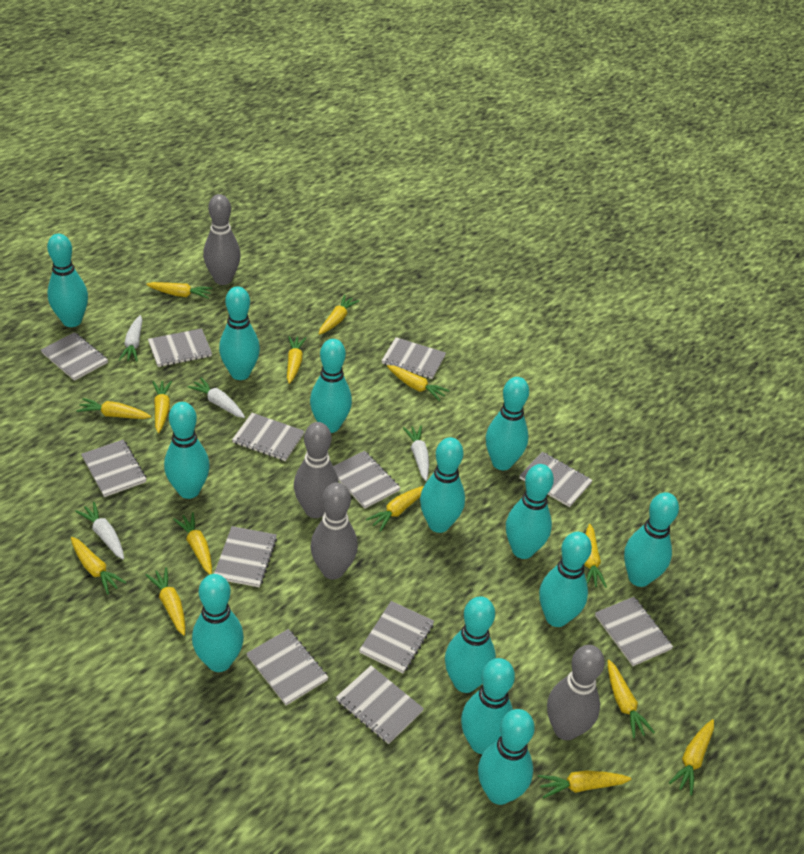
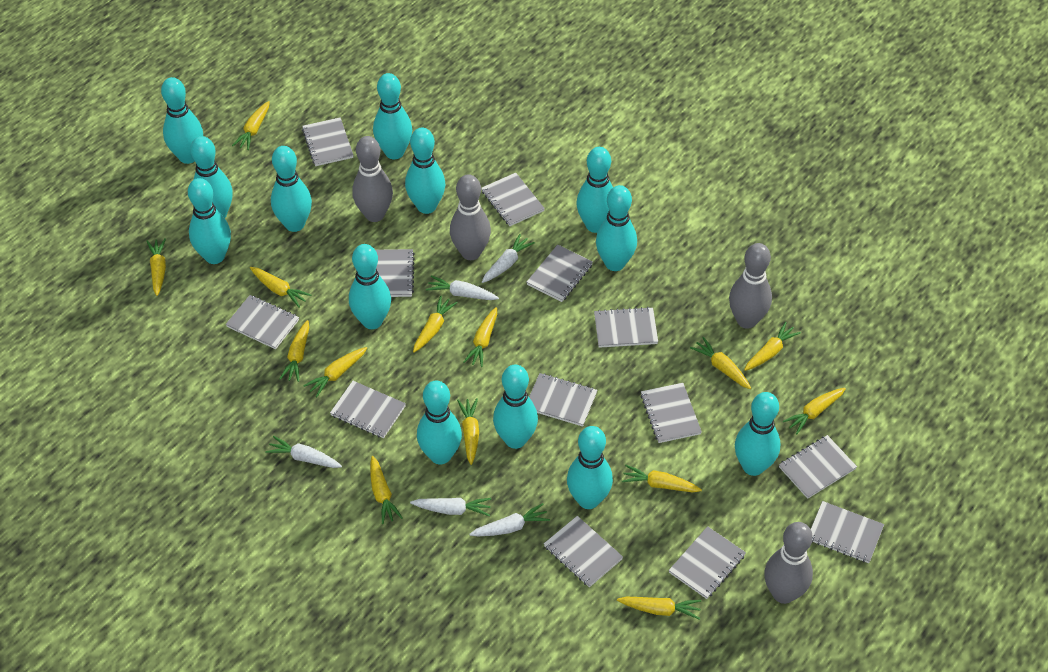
grey notebook: [41,332,108,381] [81,440,147,497] [148,328,212,367] [214,526,277,587] [232,413,304,461] [246,629,329,706] [333,451,400,509] [336,666,424,744] [359,601,434,673] [381,337,446,379] [519,452,593,507] [595,597,673,666] = 12 -> [226,295,299,349] [302,118,354,166] [330,381,406,438] [375,249,415,297] [481,173,545,226] [527,245,593,302] [529,373,597,427] [544,516,623,587] [594,307,658,348] [640,383,702,443] [669,526,746,599] [779,435,857,499] [811,501,884,563] = 13
white carrot: [75,502,124,559] [119,315,143,362] [187,377,245,418] [403,426,429,481] = 4 -> [265,436,342,468] [410,498,491,516] [426,275,499,300] [469,503,550,536] [482,234,535,283] = 5

